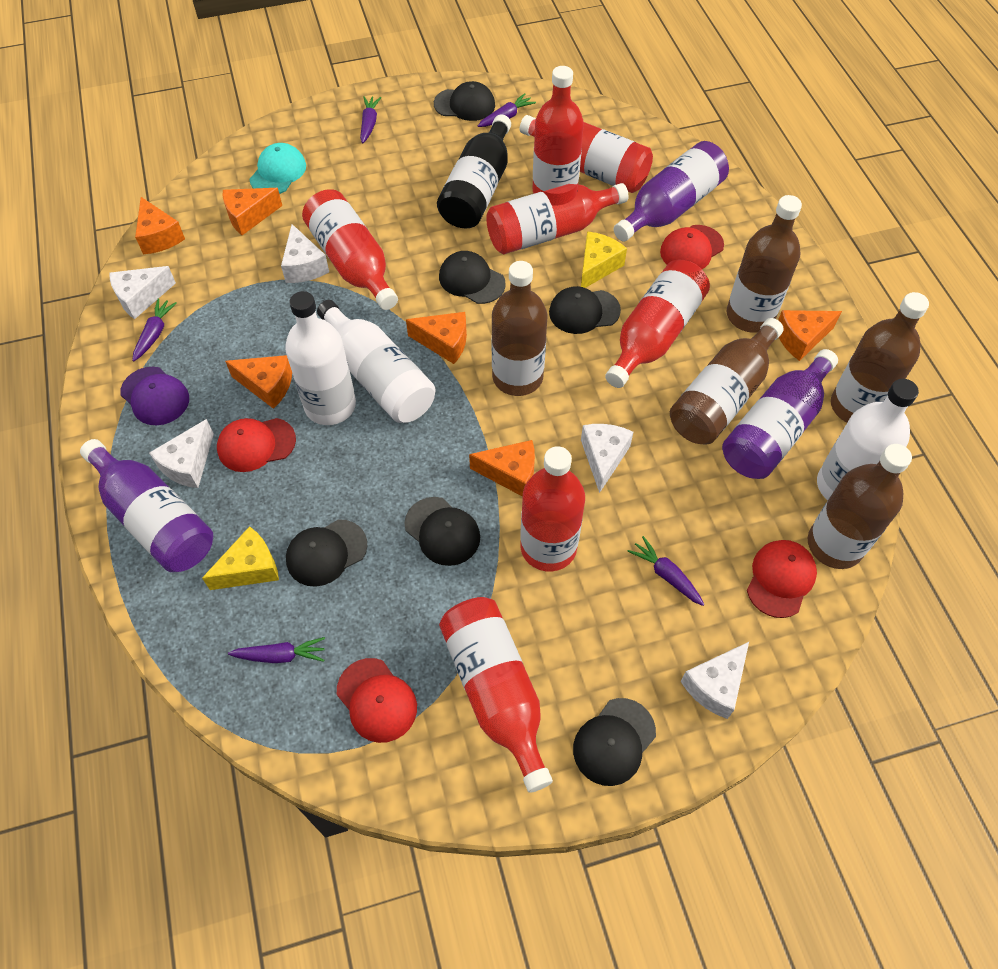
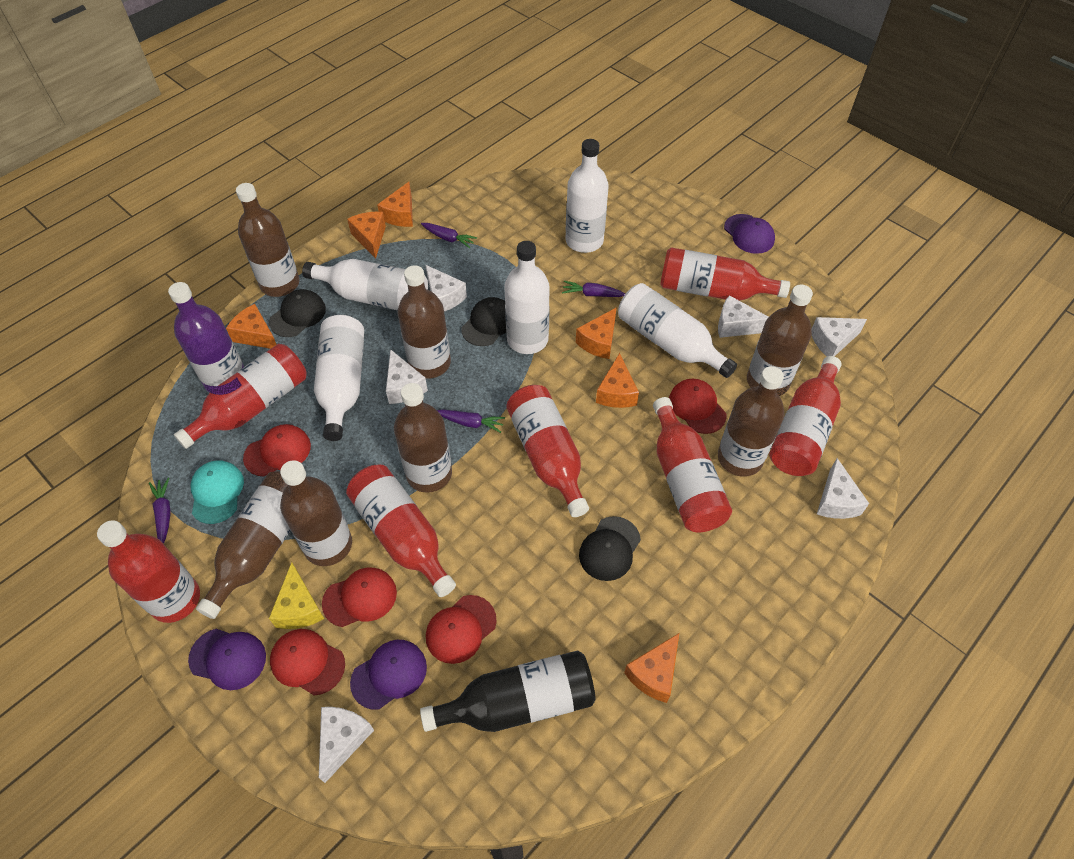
black cap: [286,519,367,587] [404,497,480,566] [434,81,495,121] [439,251,506,304] [549,286,621,334] [573,698,656,786] = 6 -> [269,289,326,337] [461,297,506,346] [579,516,641,581] = 3
brown bottle: [492,261,547,396] [670,318,784,445] [726,195,802,333] [808,444,912,569] [831,292,929,422] = 5 -> [196,471,291,619] [236,183,300,297] [280,460,352,566] [394,383,452,493] [397,265,451,379] [718,366,784,477] [747,285,813,396] = 7
purple bottle: [80,439,213,572] [613,141,729,241] [722,349,838,479] = 3 -> [168,282,244,392] = 1
purple cap: [120,367,189,425] = 1 -> [188,629,266,690] [350,640,427,710] [724,214,775,254] = 3
purple carrot: [132,299,177,361] [228,637,325,663] [360,96,381,143] [477,93,536,127] [627,536,705,606] = 5 -> [149,478,171,544] [421,223,477,248] [437,409,505,433] [562,281,625,297] = 4
red cap: [217,418,296,472] [337,658,417,743] [660,225,724,269] [747,540,817,618] = 4 -> [243,424,311,476] [270,629,345,695] [322,568,397,627] [426,595,497,664] [669,379,726,434] = 5
white bottle: [285,291,356,425] [317,300,436,423] [817,379,919,500] = 3 -> [302,259,428,311] [314,315,364,441] [504,241,550,354] [565,139,609,253] [618,283,737,378] = 5
white cheese: [109,266,176,319] [149,419,214,488] [281,224,329,283] [581,424,634,493] [681,642,749,719] = 5 -> [319,707,374,783] [386,349,428,404] [426,265,467,311] [718,295,768,338] [811,317,867,356] [817,458,869,519] = 6
yellow cheese: [202,526,279,590] [581,231,627,288] = 2 -> [269,562,324,629] = 1

